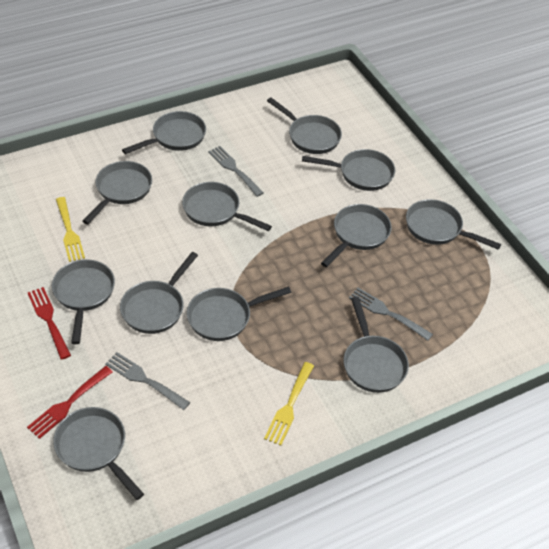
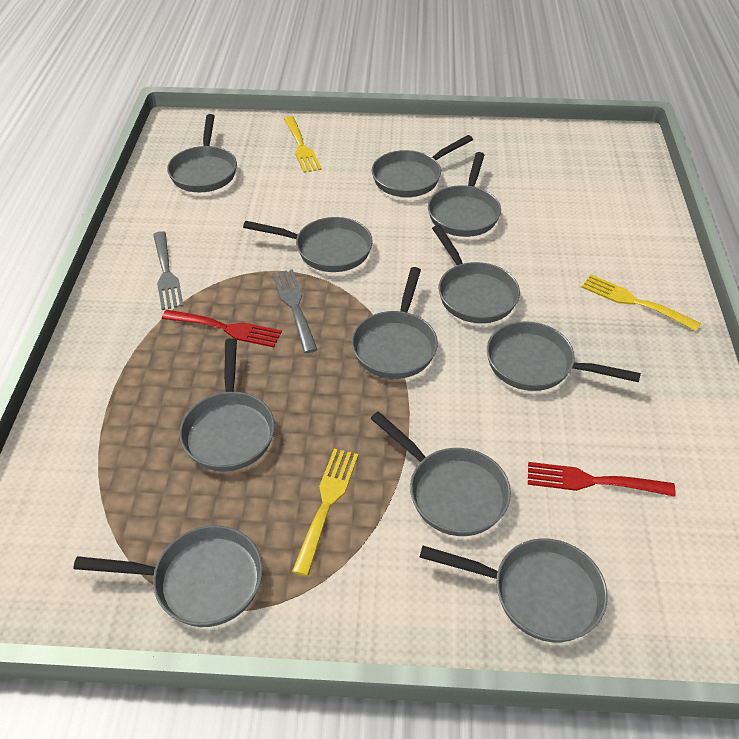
grey fork: [105,352,190,410] [208,146,264,197] [349,288,433,341] = 3 -> [153,231,184,310] [272,269,318,353] = 2
grey pan: [52,259,115,344] [53,407,144,500] [82,161,152,224] [120,252,198,334] [122,111,206,154] [182,182,272,231] [187,286,291,341] [267,98,342,154] [302,149,395,191] [321,204,392,267] [344,297,409,393] [406,199,501,250] = 12 -> [73,525,263,627] [167,114,237,192] [180,338,275,471] [243,217,373,272] [351,267,438,379] [370,411,511,536] [372,135,473,197] [419,538,608,642] [428,152,501,237] [432,225,520,323] [487,321,641,391] = 11
yellow fork: [56,197,85,262] [264,362,314,446] = 2 -> [284,116,321,173] [292,449,358,576] [581,275,701,331] = 3

